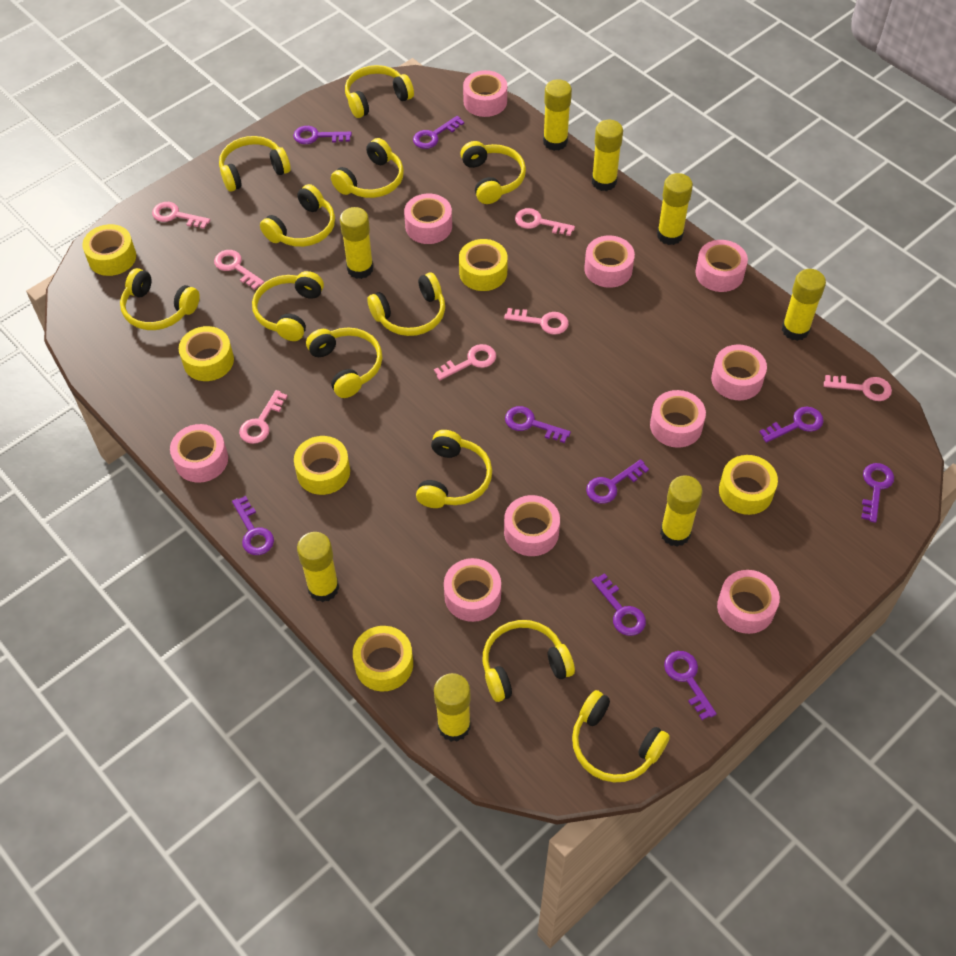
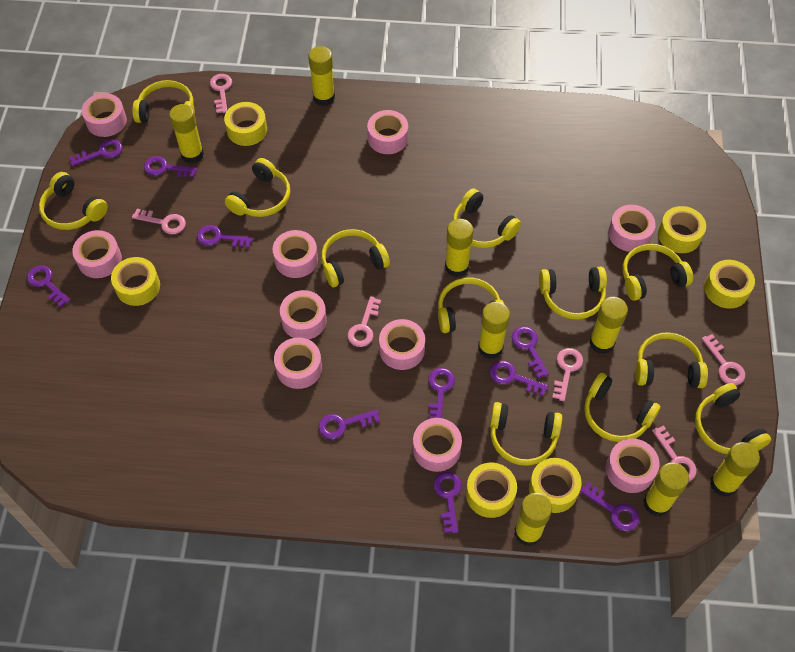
pink key: [152,202,210,229] [214,250,264,290] [239,390,288,444] [434,344,496,380] [504,308,569,335] [515,208,575,236] [824,375,892,401] = 7 -> [132,209,186,234] [210,74,232,113] [347,296,381,347] [552,348,583,402] [652,425,697,481] [701,334,745,385] = 6
purple key: [232,496,274,555] [293,126,352,144] [413,116,464,149] [505,406,571,443] [586,459,649,504] [592,573,646,636] [664,651,717,720] [760,407,824,443] [861,463,894,523] = 9 -> [27,265,70,307] [70,139,123,166] [144,156,197,177] [197,225,253,248] [318,409,380,439] [428,368,455,419] [433,472,462,533] [490,361,548,396] [512,327,549,378] [580,482,639,531] = 10

